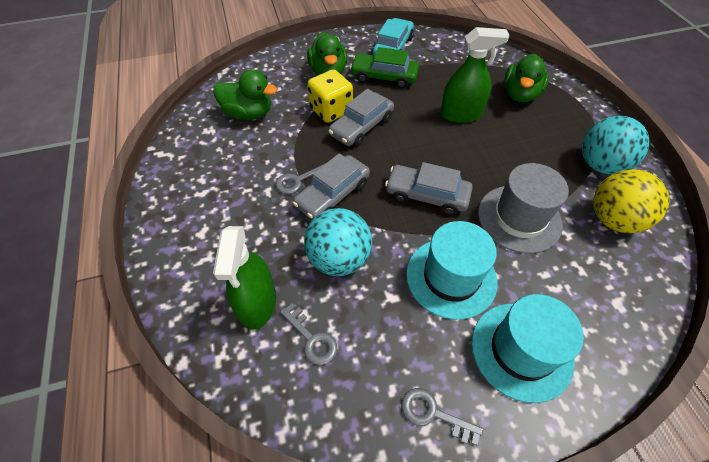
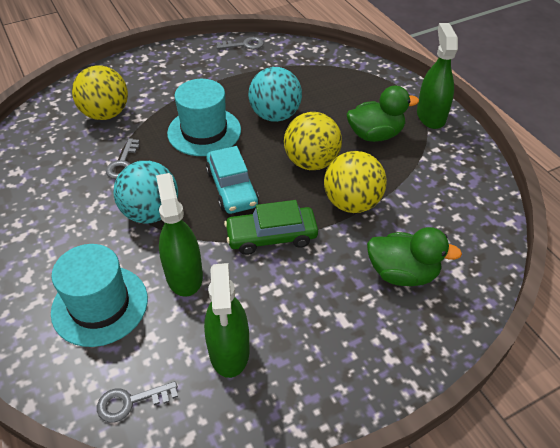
green duck: [213,69,277,120] [307,32,347,75] [504,54,549,102] = 3 -> [347,86,419,142] [367,227,462,286] = 2
green spray bottle: [213,226,276,330] [441,27,510,123] = 2 -> [156,173,203,297] [204,263,249,378] [417,23,458,129] = 3
grey car: [293,153,370,220] [328,89,394,146] [385,162,473,215] = 3 -> none = 0
grey hat: [478,163,569,253] = 1 -> none = 0
yellow ball: [593,169,669,233] = 1 -> [72,65,128,120] [284,112,342,170] [324,151,387,213] = 3
yellow dice: [307,70,353,123] = 1 -> none = 0

